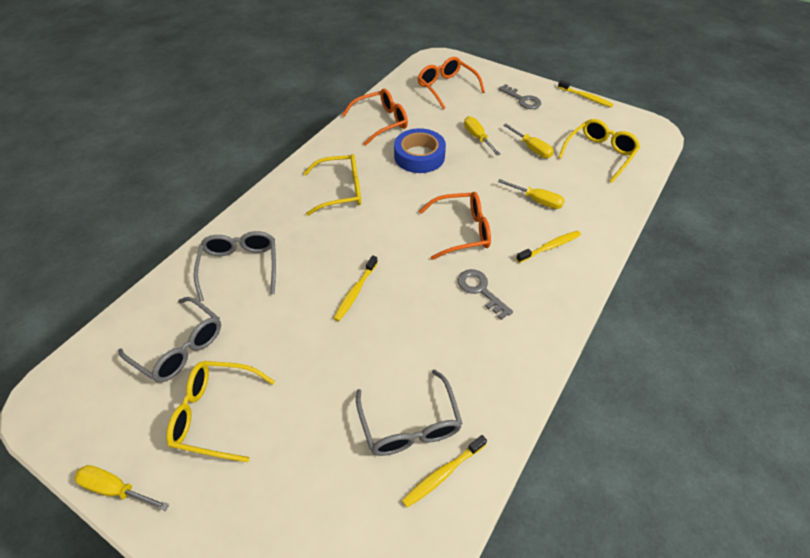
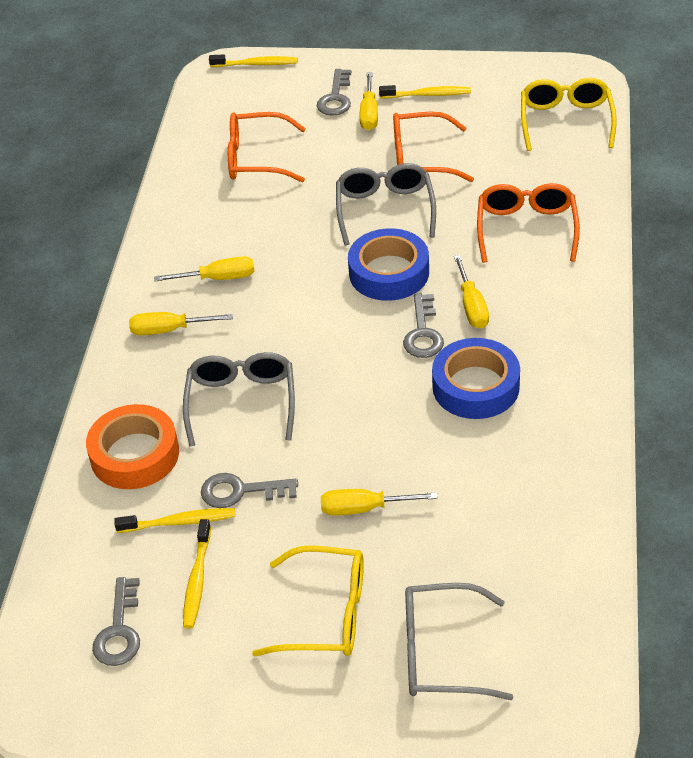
blue tape: [394,128,446,173] = 1 -> [348,228,429,301] [432,338,520,419] = 2
grey key: [458,269,513,320] [498,84,541,109] = 2 -> [92,577,140,666] [201,473,298,508] [317,69,351,116] [403,294,444,358] = 4
orange tape: none = 0 -> [86,404,179,489] = 1
yellow glasses: [166,361,275,462] [303,154,361,216] [558,119,640,183] = 3 -> [252,546,364,656] [521,78,617,151] = 2
yellow screwdriver: [75,465,169,511] [464,116,500,155] [498,179,565,209] [503,124,554,158] = 4 -> [129,312,233,335] [154,256,255,281] [321,489,438,516] [360,72,378,130] [454,255,489,329] = 5

